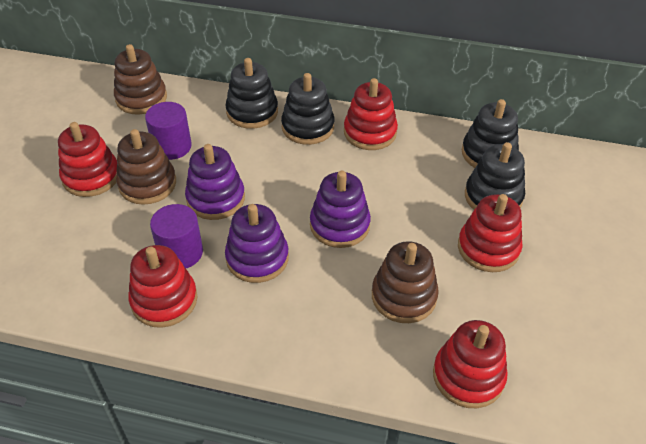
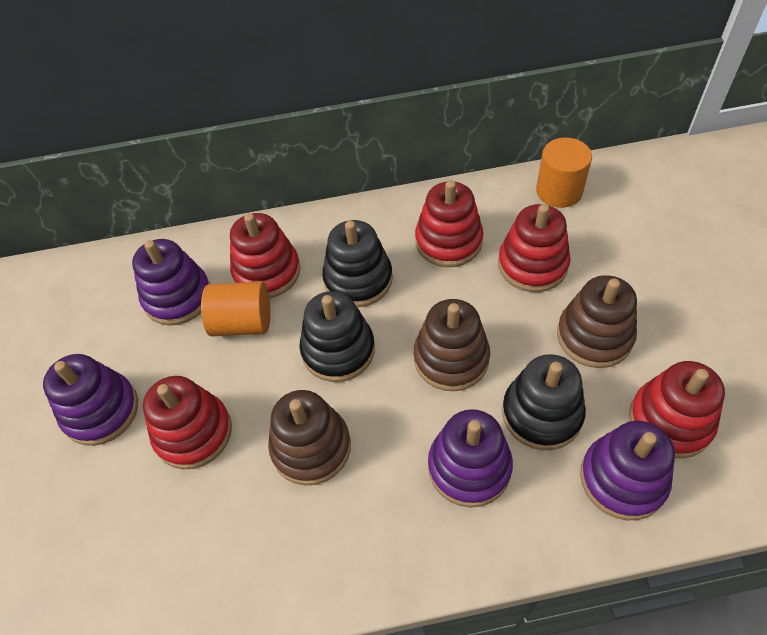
black stacking toy: [225,58,278,129] [281,73,335,145] [462,99,519,168] [465,142,525,210] = 4 -> [299,291,375,382] [322,220,393,307] [502,354,586,450] = 3
orange cylinder: none = 0 -> [201,282,270,336] [536,138,592,208] = 2
purple cylinder: [145,102,192,160] [150,204,203,268] = 2 -> none = 0
purple stacking toy: [185,144,245,220] [225,204,289,283] [310,171,371,248] = 3 -> [43,354,138,446] [132,239,210,325] [428,409,513,508] [580,421,675,520] = 4

